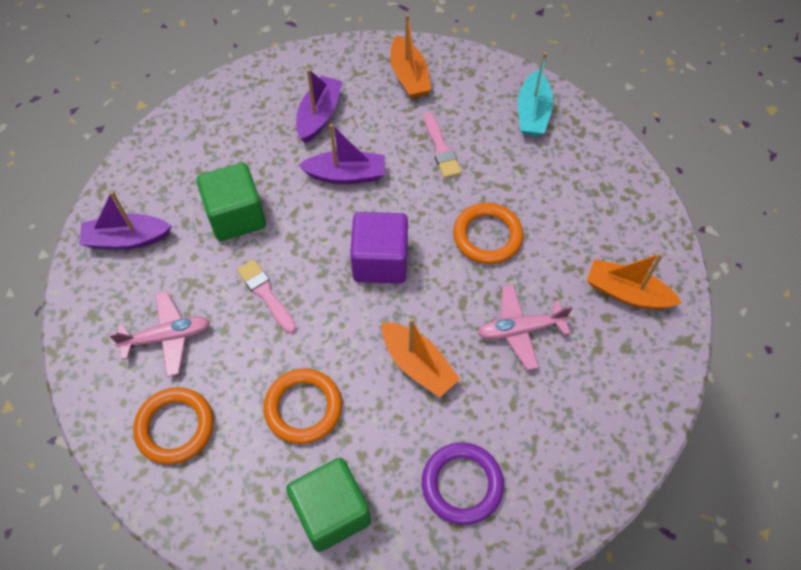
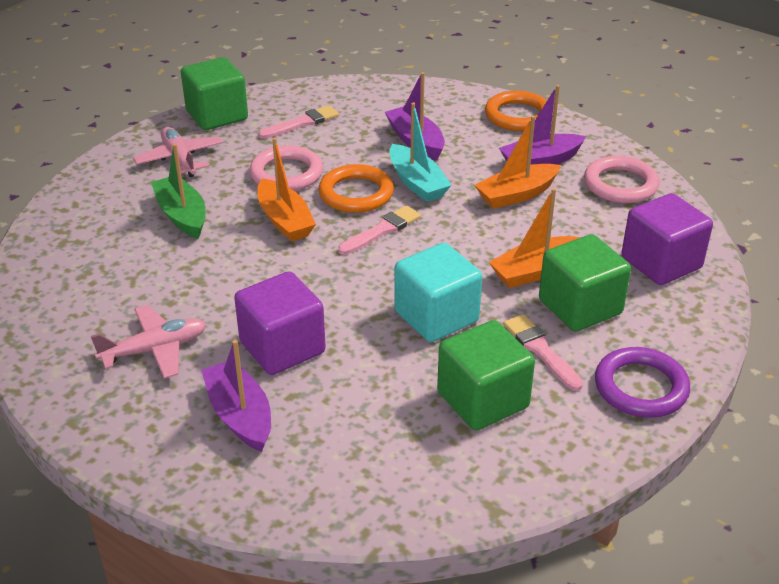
green boat: none = 0 -> [151,144,206,239] = 1
green cube: [197,163,266,241] [286,458,371,552] = 2 -> [181,57,248,130] [437,320,535,431] [539,234,631,332] = 3
orange ring: [133,387,214,465] [263,369,342,444] [453,203,523,264] = 3 -> [319,164,394,213] [485,90,547,131] = 2
pink brush: [237,259,296,333] [424,112,462,178] = 2 -> [258,105,339,139] [338,205,421,255] [503,314,583,391] = 3
pink ring: none = 0 -> [250,145,323,191] [584,156,660,203] = 2
purple cube: [350,212,408,283] = 1 -> [234,271,326,375] [622,193,713,285] = 2
turquoise cube: none = 0 -> [394,243,482,342] = 1

